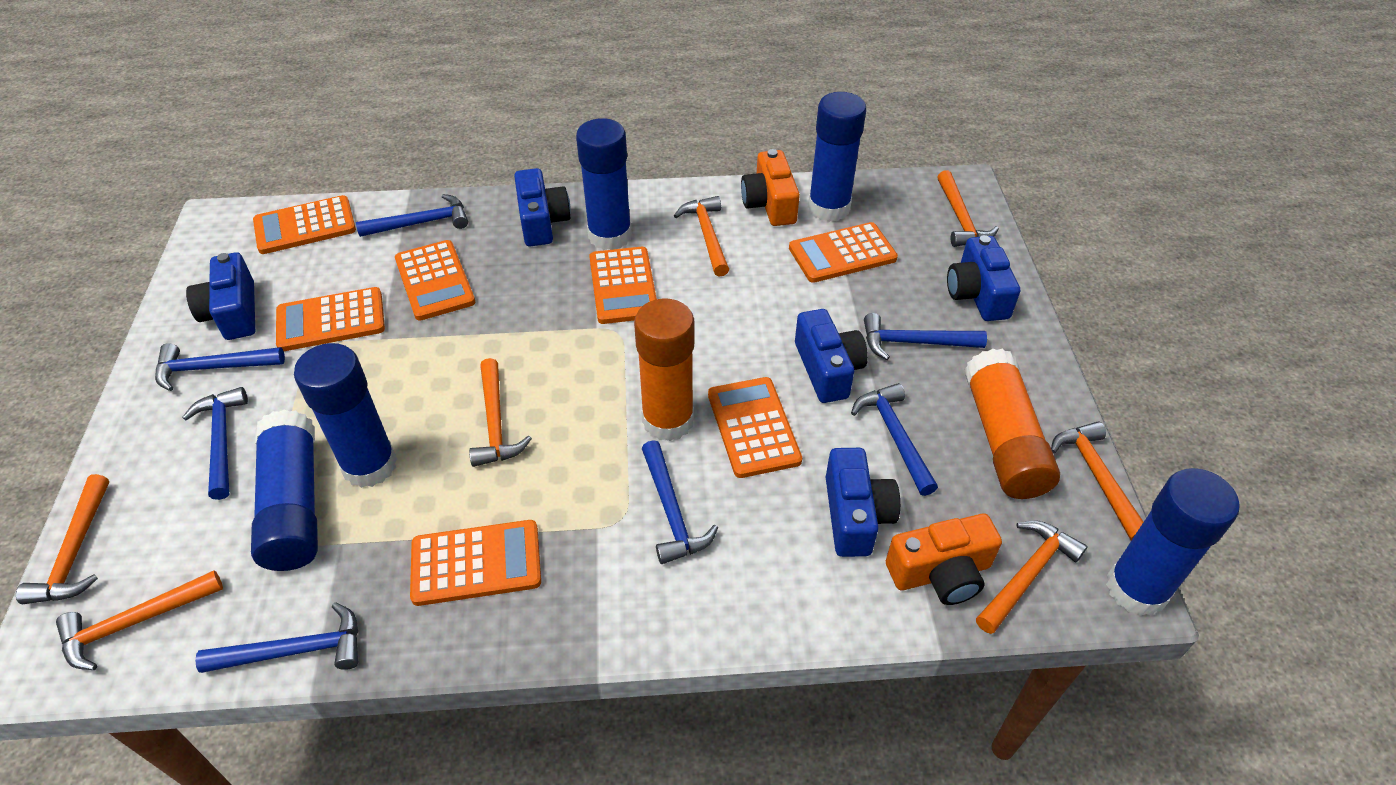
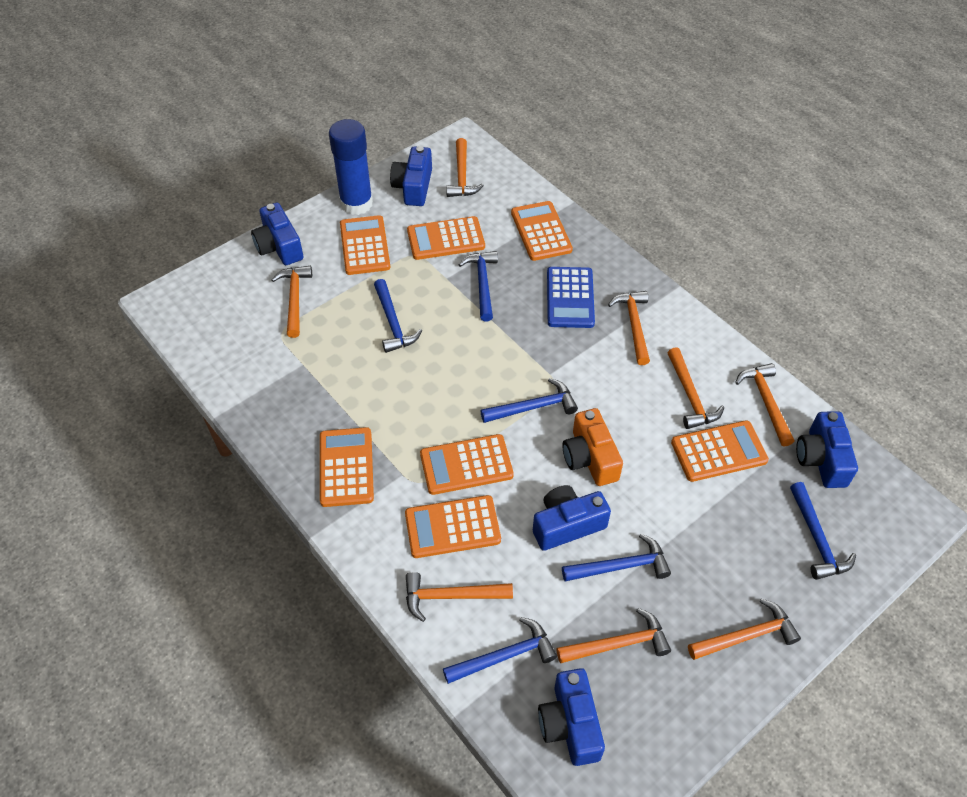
blue calculator: none = 0 -> [547,267,595,328] = 1
blue glue stick: [251,410,318,571] [294,343,397,488] [576,118,632,250] [808,92,866,222] [1106,468,1239,616] = 5 -> [329,119,373,215] = 1
blue hammer: [155,343,285,391] [182,387,248,500] [195,602,358,673] [356,194,468,237] [642,440,718,564] [851,383,938,496] [864,313,987,360] = 7 -> [374,279,422,353] [443,617,557,684] [459,251,498,322] [481,378,578,423] [562,534,671,581] [790,482,856,580] = 6
orange camera: [741,149,800,226] [886,514,1002,605] = 2 -> [562,408,623,486] = 1
orange glue stick: [634,298,694,441] [964,349,1060,499] = 2 -> none = 0
orange hammer: [16,474,109,604] [56,570,223,670] [469,358,532,467] [674,196,729,276] [937,170,999,247] [976,520,1088,634] [1051,422,1144,540] = 7 -> [271,266,312,338] [406,572,513,622] [446,138,484,197] [557,608,671,663] [608,291,650,365] [668,347,724,429] [688,599,801,660] [735,363,795,447] = 8

